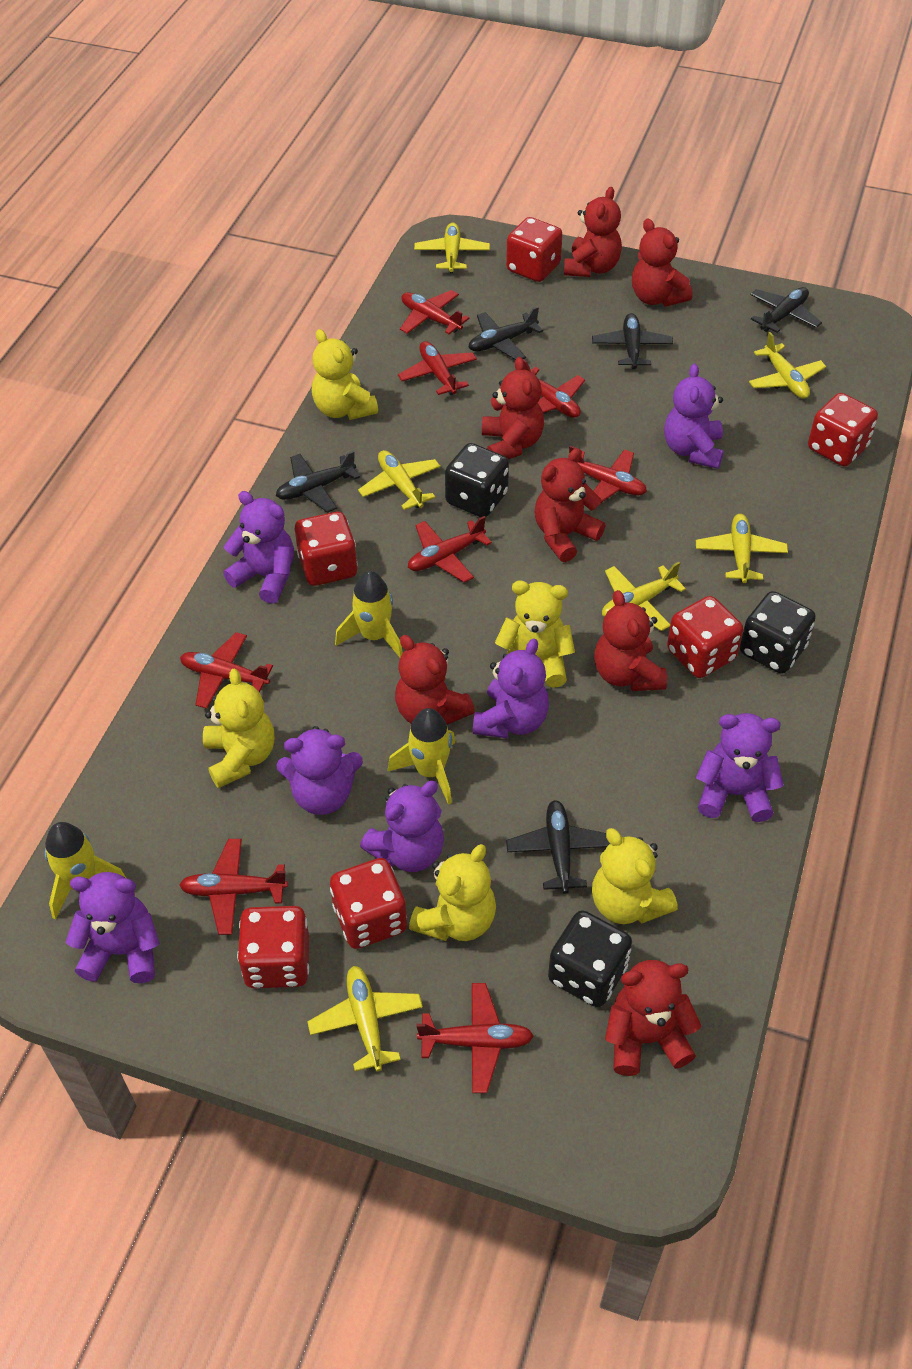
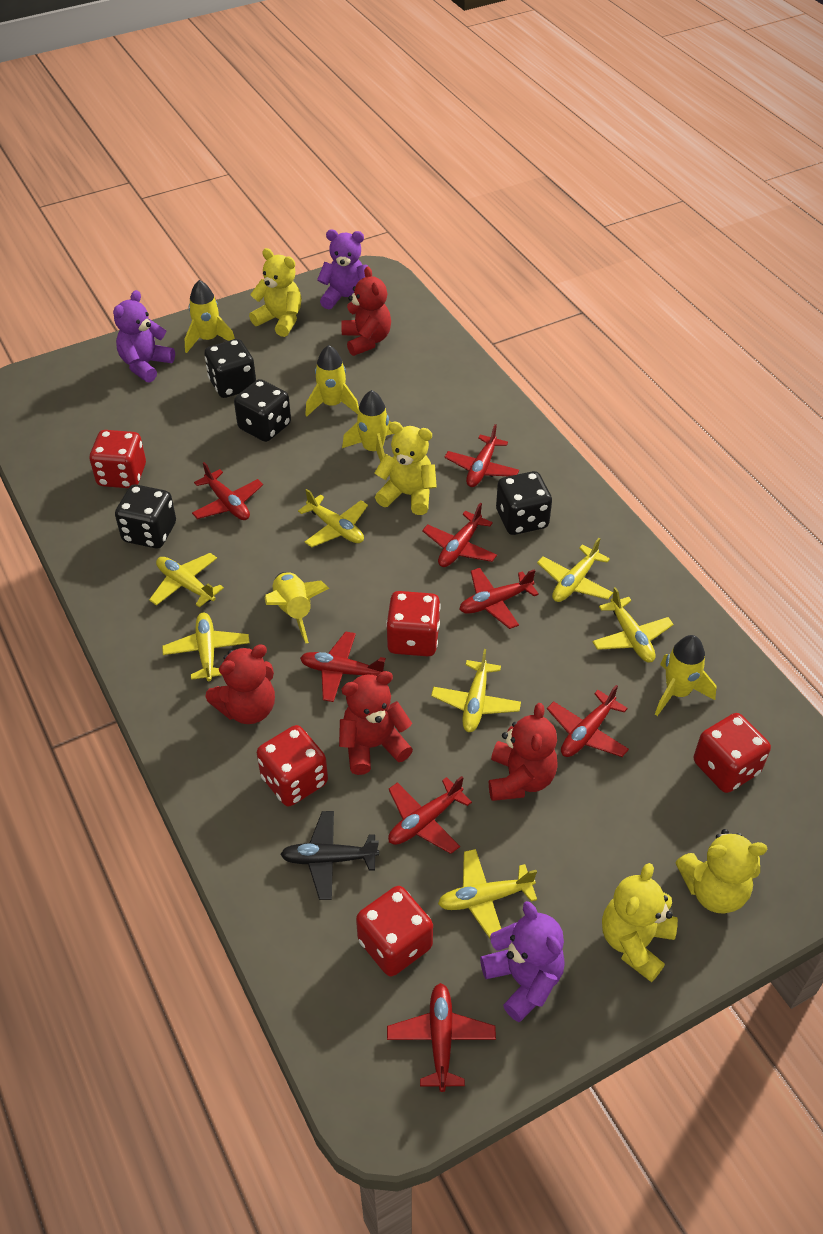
black dice: [445,443,509,517] [548,910,632,1007] [740,591,816,674] = 3 -> [115,485,176,548] [204,339,256,398] [234,379,291,442] [496,471,552,535] = 4
black plane: [276,451,360,513] [468,307,543,360] [506,800,610,894] [592,313,673,369] [751,287,822,333] = 5 -> [280,811,379,900] = 1
purple teddy bear: [66,872,160,983] [223,491,294,604] [277,726,363,815] [360,781,444,872] [473,638,549,738] [664,364,724,469] [696,713,784,822] = 7 -> [113,290,175,382] [317,230,368,309] [480,901,565,1022] = 3
red dice: [237,906,309,988] [295,512,358,586] [330,858,407,949] [506,217,562,282] [667,596,743,678] [808,393,878,466] = 6 -> [90,430,146,488] [257,725,328,806] [356,886,433,976] [386,591,441,656] [694,713,771,793] = 5
red teddy bear: [395,635,475,725] [482,357,544,459] [535,448,606,562] [564,187,622,277] [594,590,667,691] [605,960,701,1076] [632,219,693,306] = 7 -> [206,644,275,724] [339,671,413,775] [341,266,391,356] [489,703,558,801] = 4
yellow plane: [307,966,423,1072] [358,450,440,510] [414,223,490,273] [602,562,686,631] [696,514,788,583] [749,332,826,399] = 6 -> [149,553,224,608] [162,613,250,681] [298,489,368,548] [431,649,521,732] [438,849,537,939] [537,538,613,602] [592,587,674,662] = 7
yellow rocket: [45,822,127,920] [335,571,403,657] [388,708,455,805] = 3 -> [185,280,235,353] [265,572,329,643] [305,345,359,417] [342,390,393,462] [655,635,717,716] = 5
yellow teddy bear: [203,669,274,788] [312,329,378,420] [409,844,496,941] [495,580,575,688] [592,828,678,924] = 5 -> [249,248,302,337] [375,422,437,515] [602,863,678,982] [675,829,767,914] = 4

